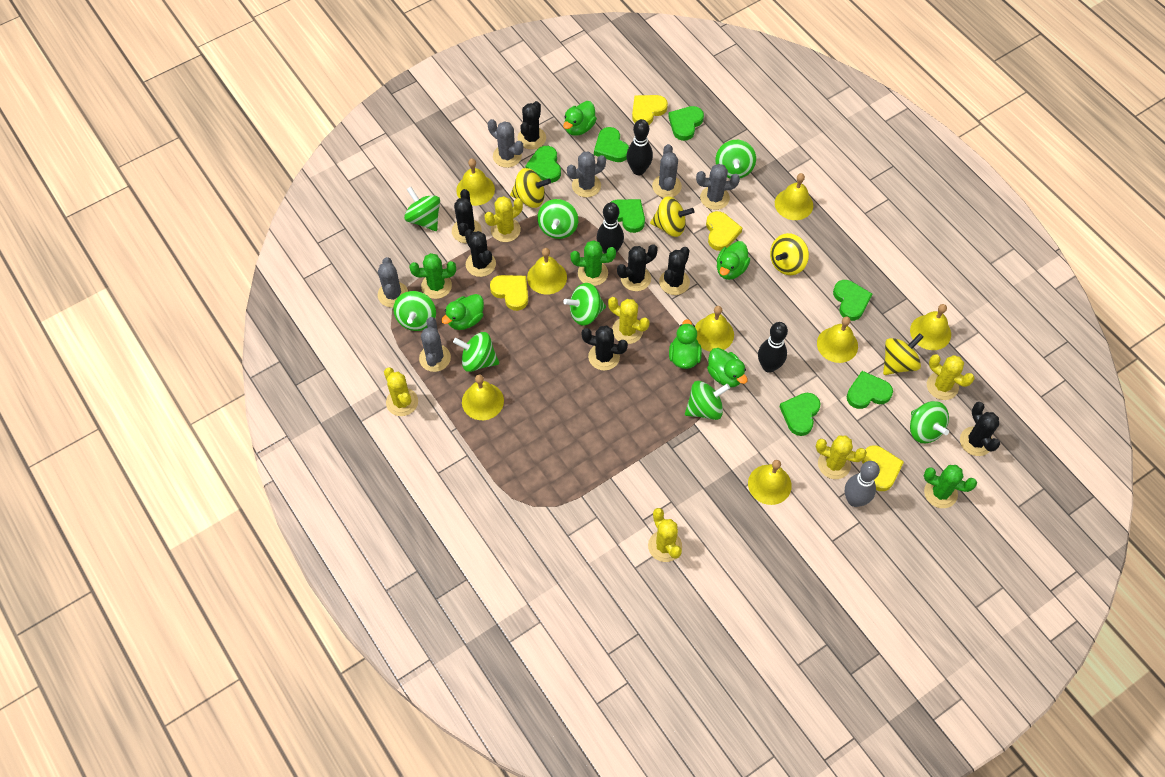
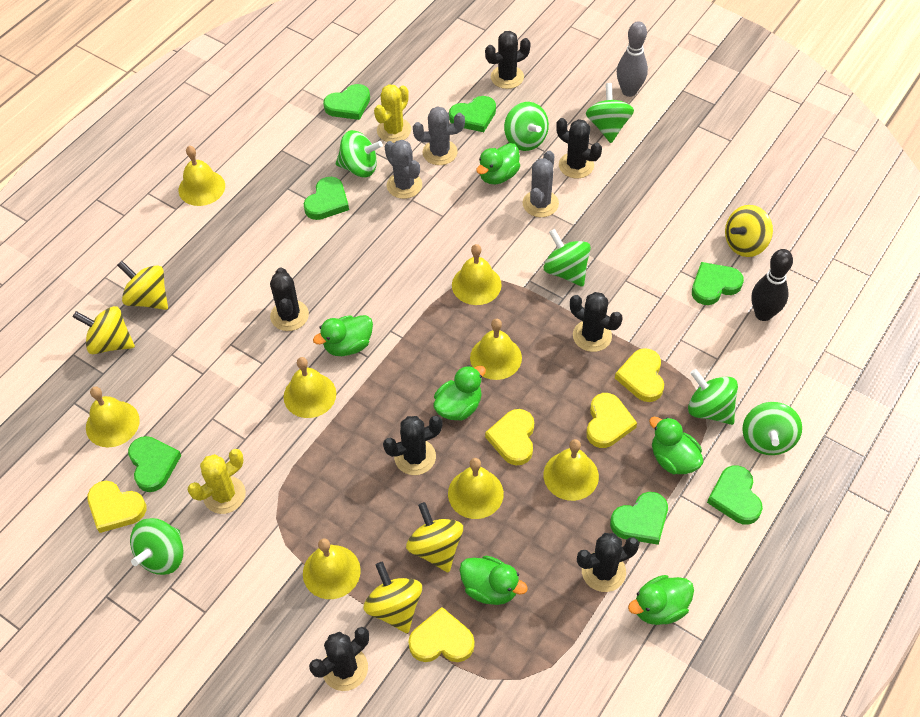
black bowling pin: [597,202,624,253] [626,119,653,175] [758,322,788,373] = 3 -> [751,249,793,321] = 1
green cactus: [409,253,456,299] [571,240,616,286] [924,465,977,508] = 3 -> none = 0
green duck: [441,294,484,330] [563,101,597,136] [669,319,702,369] [707,348,748,387] [717,241,750,280] = 5 -> [313,315,373,356] [434,365,486,421] [460,556,528,605] [476,143,520,185] [628,575,694,625] [649,417,704,474] = 6
green spinning top: [393,291,436,331] [404,187,440,231] [453,332,499,372] [537,199,578,239] [563,283,606,326] [685,381,730,420] [716,140,756,179] [910,401,949,443] = 8 -> [130,518,184,575] [336,130,383,177] [504,102,549,151] [544,229,591,287] [586,83,634,143] [688,369,738,425] [742,402,802,455] = 7
grey cactus: [378,257,408,307] [419,317,451,372] [488,119,523,168] [567,151,606,197] [652,144,682,198] [696,164,740,210] = 6 -> [384,140,422,199] [413,106,465,165] [523,151,559,217] = 3
yellow cactus: [384,367,418,416] [485,196,523,242] [608,297,650,344] [648,508,682,562] [816,435,867,479] [927,354,974,400] = 6 -> [188,449,246,514] [374,84,411,143] = 2
yellow heart: [490,275,528,311] [632,95,668,125] [706,211,742,251] [862,445,904,491] = 4 -> [87,481,147,533] [408,607,475,662] [485,409,534,465] [586,393,637,448] [615,348,664,402] = 5
yellow spinning top: [510,168,551,208] [650,196,694,237] [770,233,809,275] [883,333,923,375] = 4 -> [73,306,135,354] [117,261,168,310] [363,561,422,633] [406,502,463,573] [725,205,773,257] = 5

